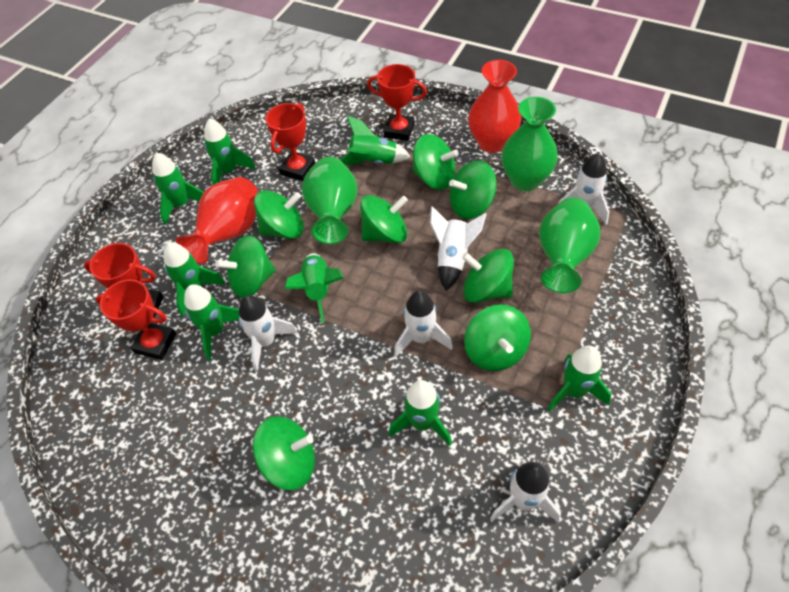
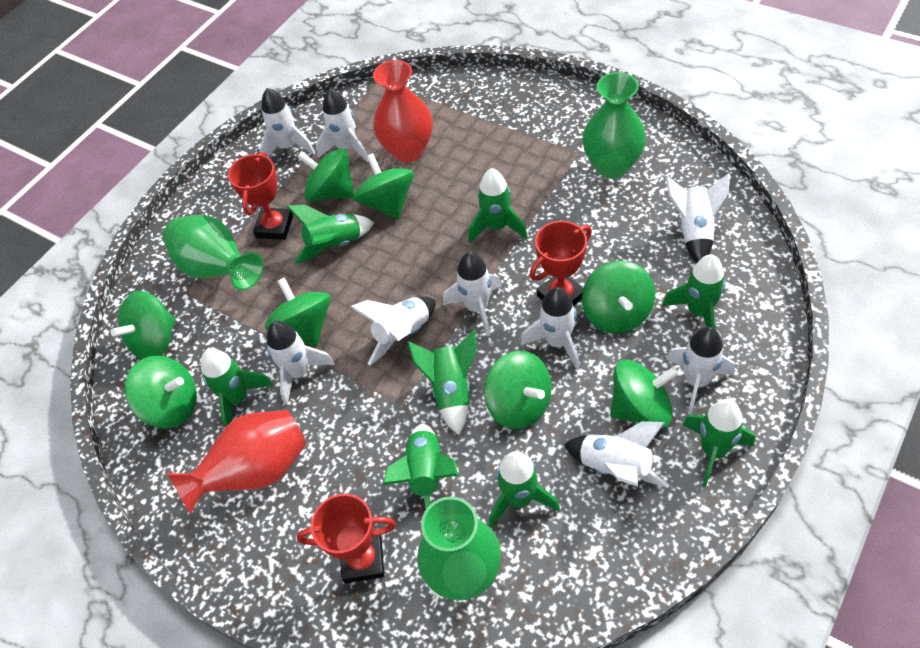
red trophy: [84,243,163,318] [95,279,176,360] [265,103,315,181] [367,64,427,141] = 4 -> [228,152,293,240] [296,494,396,583] [529,221,592,306] = 3
white rocket: [239,295,298,371] [394,290,453,357] [430,206,487,291] [490,459,561,523] [558,153,610,224] = 5 -> [259,88,315,157] [267,321,335,405] [316,89,368,162] [351,296,436,365] [443,252,502,336] [521,287,580,370] [564,421,669,488] [666,173,730,263] [666,327,735,415] = 9

